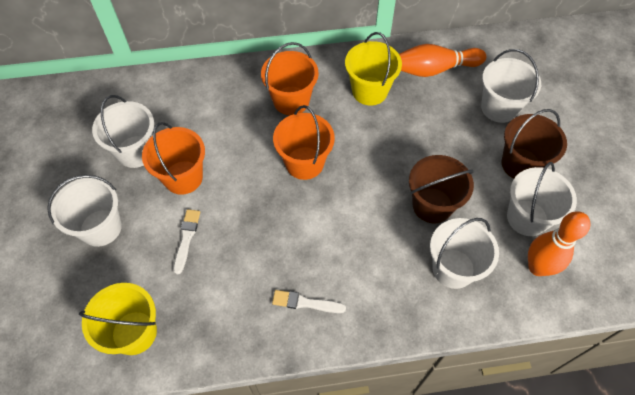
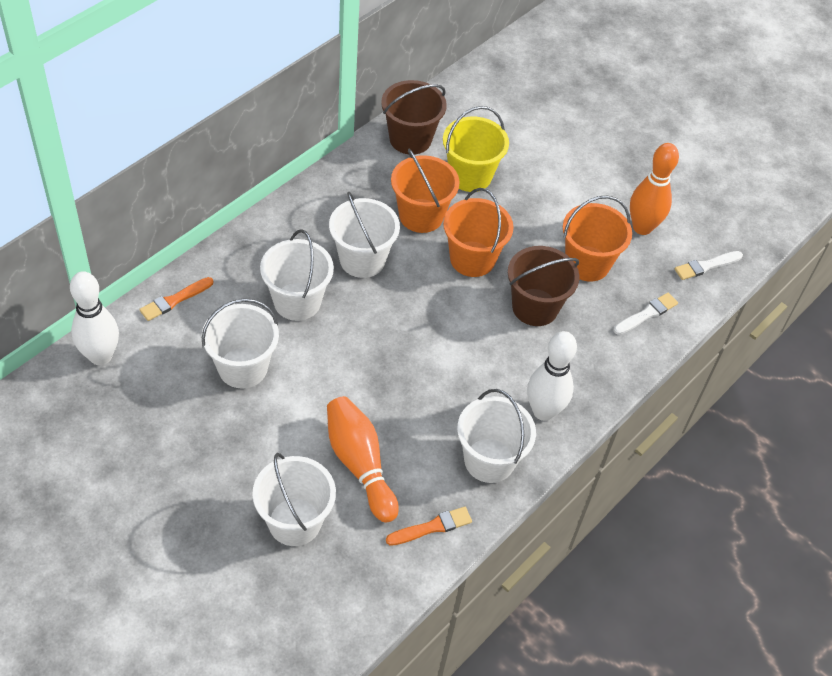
orange brush: none = 0 -> [139,277,213,321] [386,507,472,546] = 2
white bowling pin: none = 0 -> [70,271,119,365] [527,331,577,421] = 2
yellow bucket: [79,283,157,355] [345,32,402,105] = 2 -> [443,106,509,192] = 1

